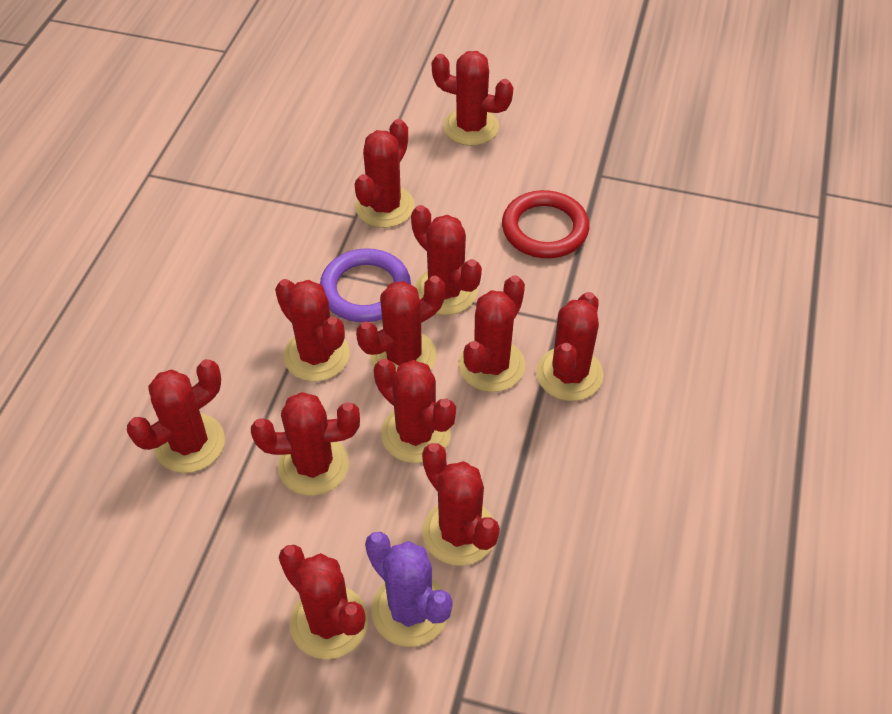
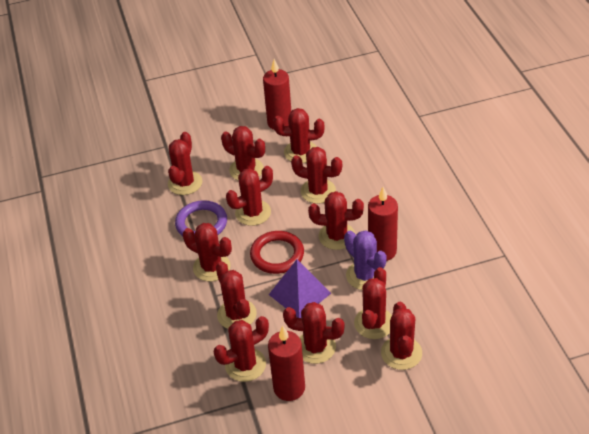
purple pyramid: none = 0 -> [269,259,331,318] = 1
red candle: none = 0 -> [263,59,291,130] [268,326,305,401] [368,187,398,261] = 3

